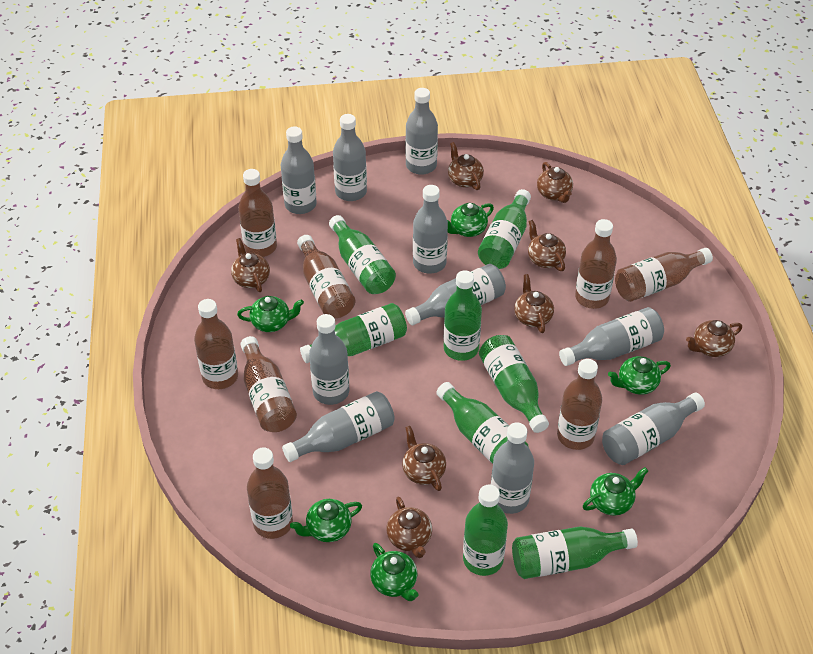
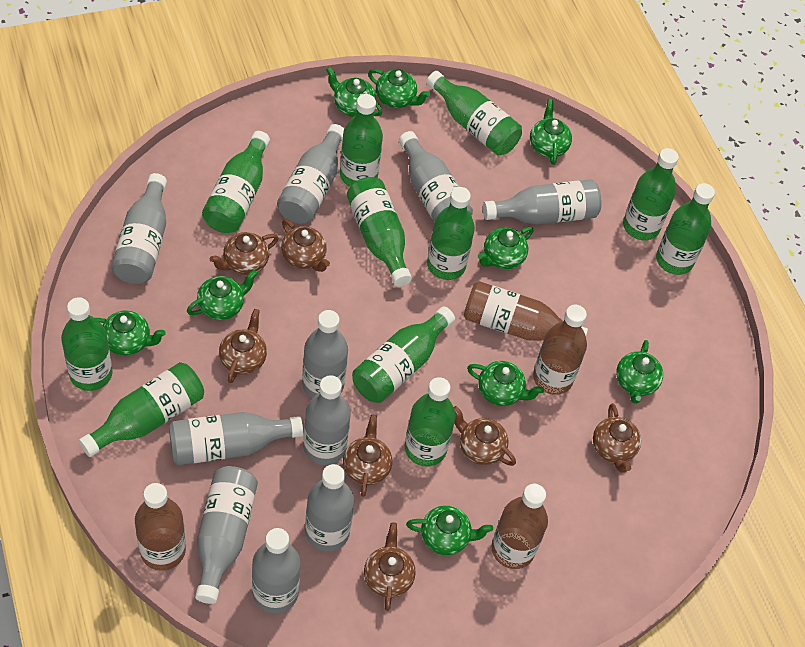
brown bottle: [194,299,238,389] [238,169,277,257] [240,336,297,432] [247,447,293,539] [297,235,355,318] [557,359,602,450] [575,219,617,309] [615,248,713,302] = 8 -> [135,483,186,571] [464,281,588,341] [492,484,548,569] [533,305,587,395] = 4
brown teapot: [231,238,270,292] [387,496,432,558] [402,426,446,491] [448,142,484,190] [514,274,554,333] [528,220,566,271] [537,162,573,203] [686,320,742,357] = 8 -> [210,232,278,275] [219,309,267,383] [281,219,330,272] [343,414,392,497] [364,522,416,611] [453,406,516,466] [593,403,641,473] = 7
green bottle: [300,303,407,363] [329,215,396,294] [436,382,529,464] [444,270,482,361] [463,485,508,576] [478,189,531,269] [479,335,549,433] [512,527,638,579] = 8 -> [61,297,113,391] [79,362,204,457] [202,131,270,233] [340,94,383,187] [347,177,412,287] [352,306,455,403] [405,377,456,467] [426,71,522,155] [427,187,475,280] [623,148,679,240] [656,183,715,275] = 11
green teapot: [237,296,304,332] [290,499,362,542] [370,543,419,601] [447,203,494,237] [583,467,648,515] [608,356,671,395] = 6 -> [96,310,166,356] [187,270,257,320] [326,67,382,117] [368,69,430,108] [406,505,493,555] [467,361,544,406] [478,227,533,269] [530,99,572,165] [616,340,663,404] = 9

